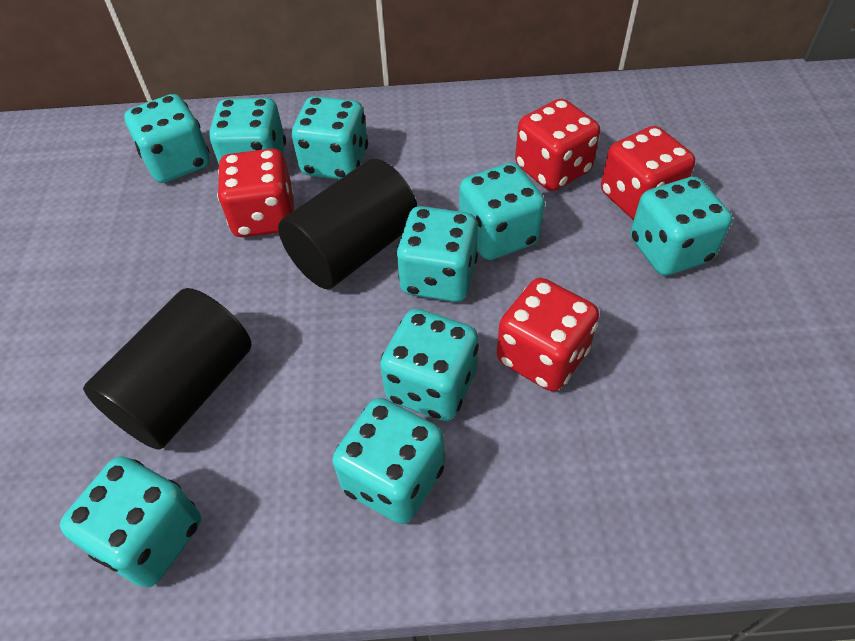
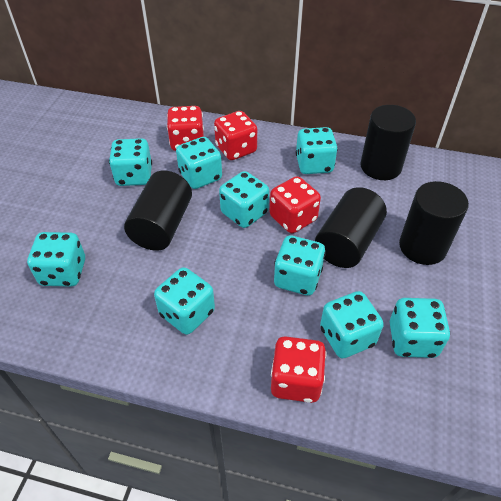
black cylinder: [83,288,252,450] [278,159,417,289] = 2 -> [124,171,192,251] [315,187,387,268] [360,105,416,180] [399,181,469,265] = 4

